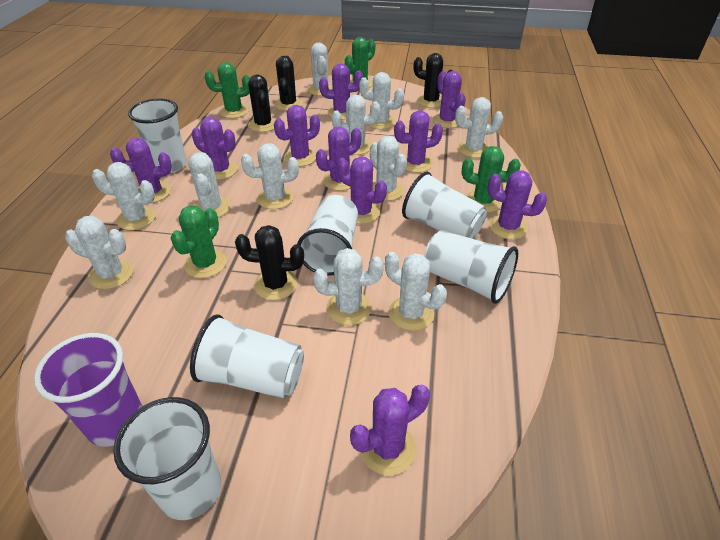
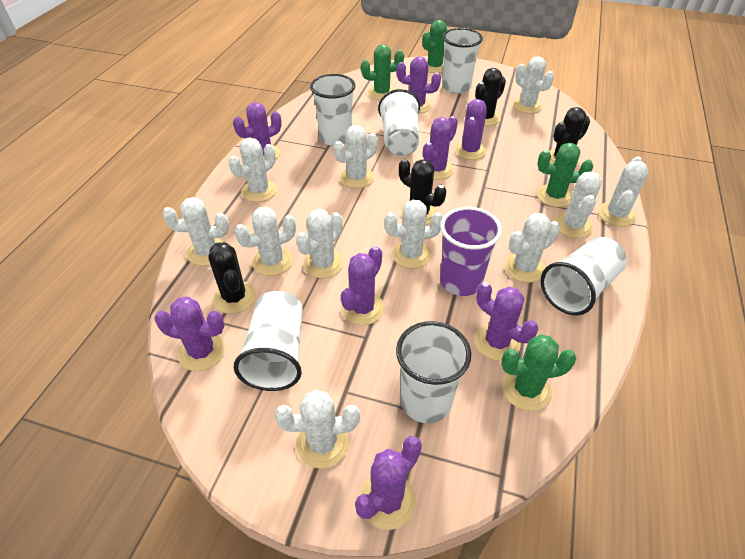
purple cactus: [110,138,172,203] [192,117,238,180] [274,105,320,167] [316,127,362,191] [319,63,363,120] [337,157,387,224] [350,385,430,476] [394,110,443,173] [432,71,466,128] [487,170,547,239] = 10 -> [154,296,225,371] [233,102,282,159] [341,246,385,325] [355,436,422,530] [396,56,441,113] [423,116,458,180] [454,99,487,160] [474,282,538,361] = 8

